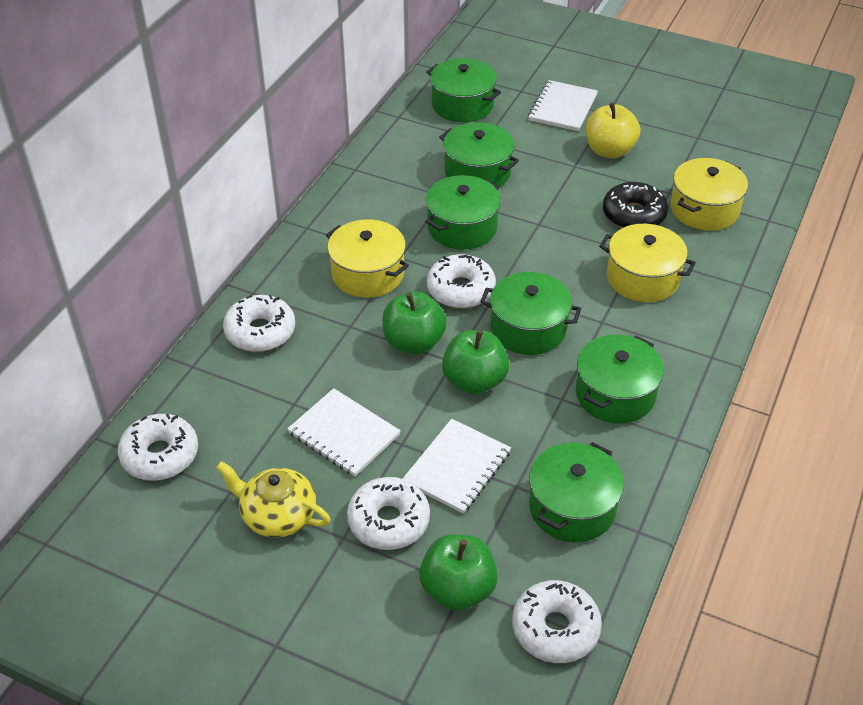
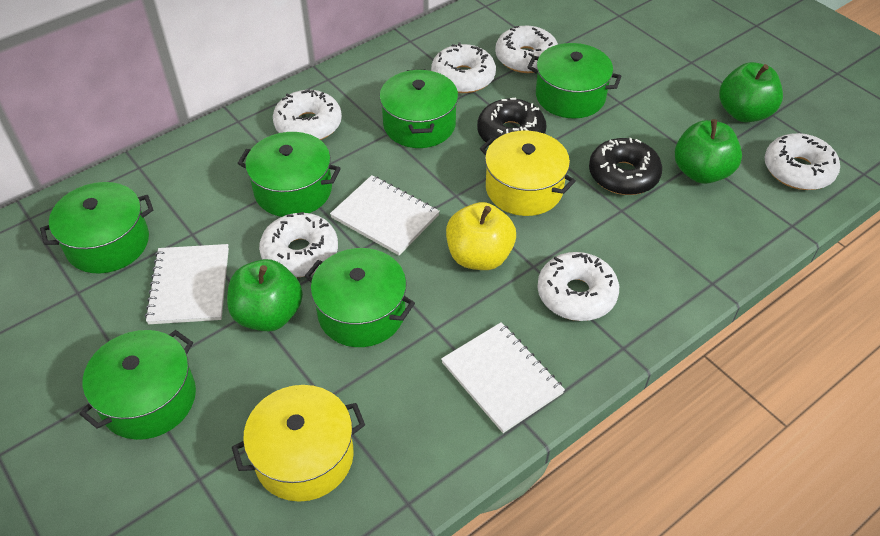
black donut: [603,182,668,228] = 1 -> [477,98,547,145] [589,138,662,195] = 2
white donut: [118,414,198,481] [223,295,295,352] [347,477,430,550] [427,254,496,308] [512,580,602,663] = 5 -> [259,212,338,277] [273,90,342,140] [431,42,496,93] [495,26,558,73] [537,252,619,321] [764,133,840,190] = 6
yellow pot: [326,219,409,298] [599,224,696,302] [670,158,748,231] = 3 -> [232,385,365,502] [480,131,576,216] = 2
yellow teapot: [216,461,331,538] = 1 -> none = 0

